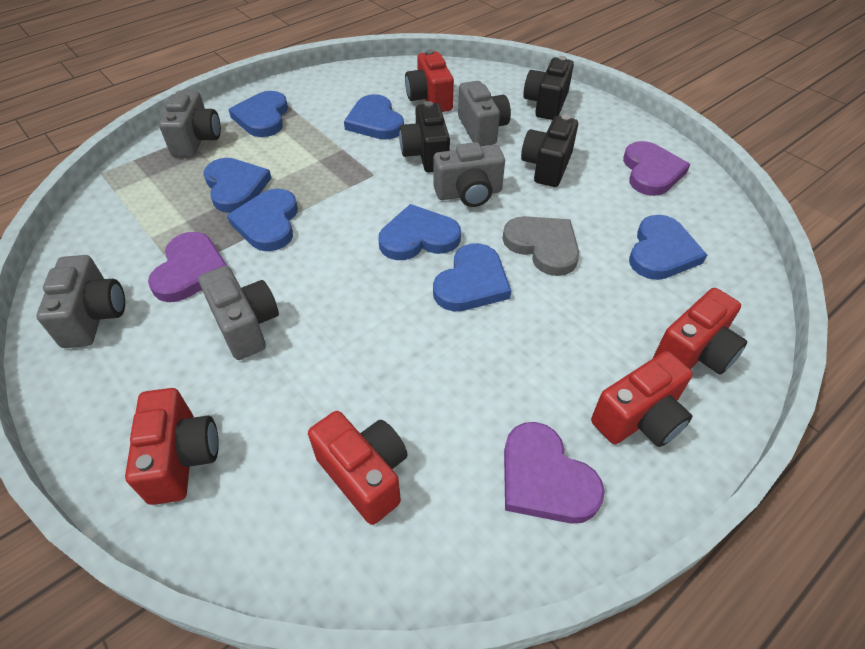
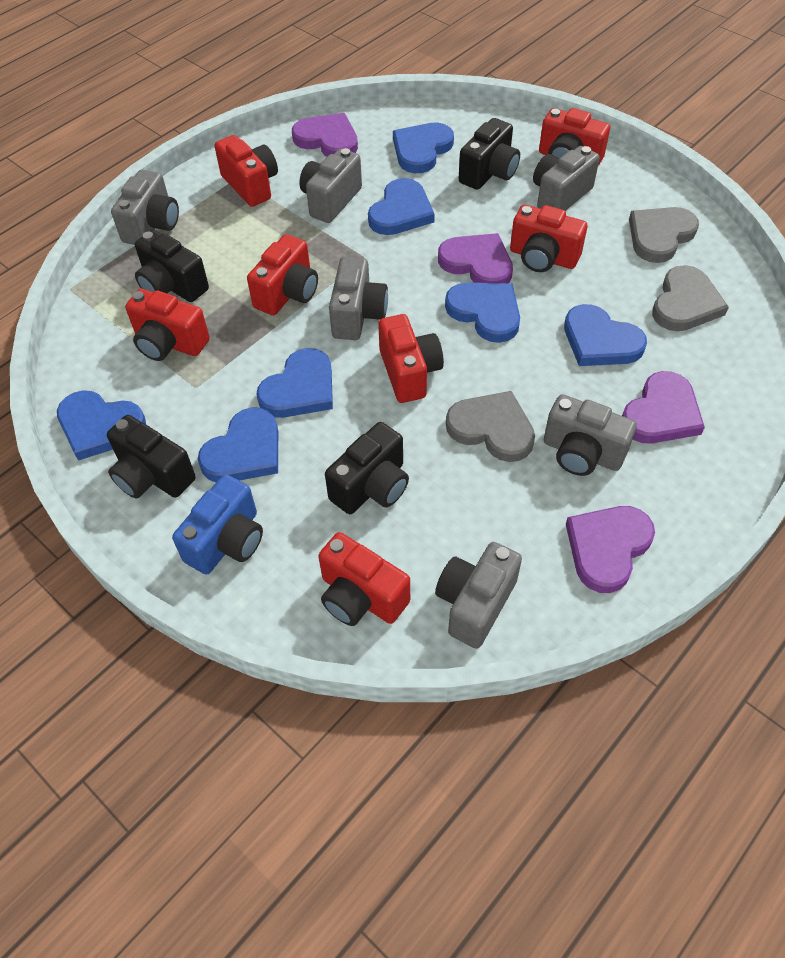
black camera: [399,101,450,172] [521,115,578,187] [523,56,574,120] = 3 -> [107,415,196,499] [135,230,209,302] [325,422,409,514] [459,118,520,190] = 4
blue camera: none = 0 -> [172,474,263,575] = 1
grey camera: [36,255,125,348] [159,91,221,157] [198,266,279,360] [433,142,505,207] [458,81,511,147] = 5 -> [111,170,179,245] [299,148,362,223] [329,257,388,340] [435,542,522,649] [533,146,600,211] [544,394,637,476] = 6
grey heart: [503,216,579,276] = 1 -> [446,391,535,462] [629,207,699,263] [652,265,729,331] = 3
purple heart: [148,232,227,302] [504,422,605,524] [623,141,690,196] = 3 -> [292,113,358,157] [438,233,513,283] [566,506,655,593] [622,371,705,444] = 4
red camera: [125,388,219,505] [308,411,408,525] [405,49,454,112] [591,351,693,447] [653,288,747,375] = 5 -> [125,289,210,361] [214,135,278,207] [247,234,318,315] [318,532,410,626] [378,314,444,403] [510,205,587,272] [539,108,610,166] = 7

